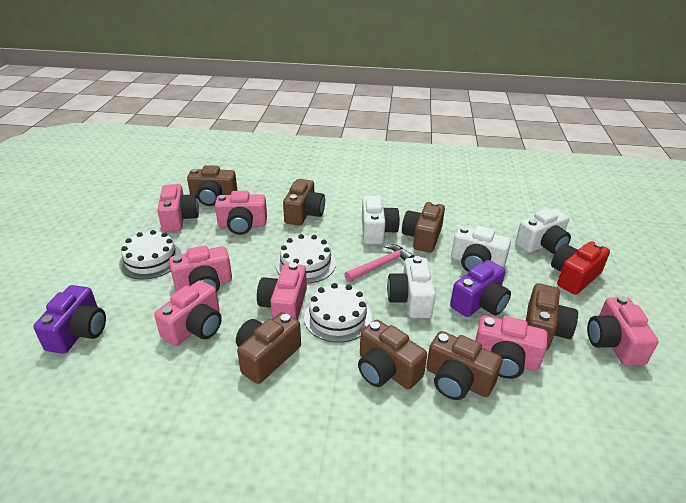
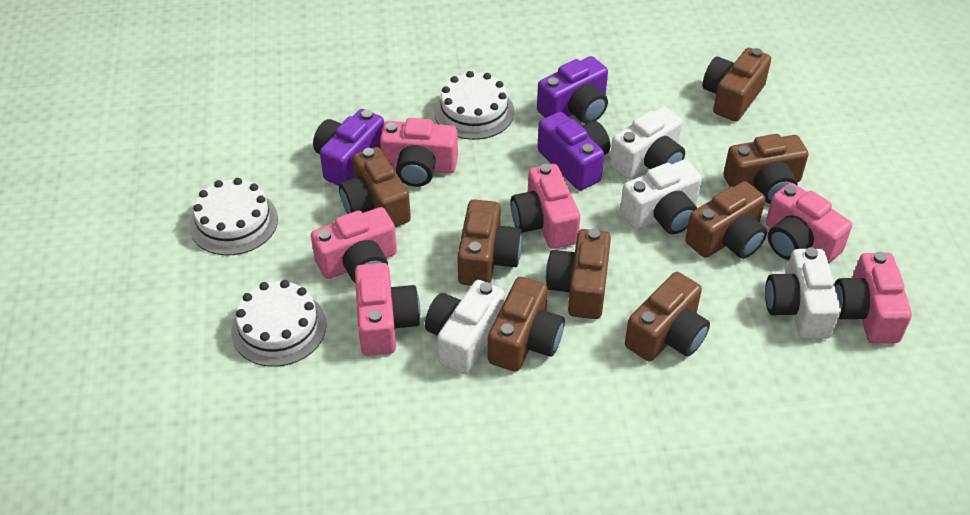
brown camera: [187,165,237,206] [236,312,301,384] [283,179,325,225] [358,320,427,389] [402,201,445,253] [426,331,502,400] [526,283,578,350] = 7 -> [339,147,411,227] [457,199,522,286] [488,277,565,372] [546,229,611,319] [625,272,710,362] [685,181,767,259] [703,48,771,122] [724,134,808,204] = 8
pink camera: [154,280,222,346] [157,184,199,232] [169,246,232,292] [215,191,267,235] [257,262,307,320] [475,315,548,379] [587,296,658,366] = 7 -> [311,207,397,283] [355,263,420,356] [380,118,458,187] [510,164,580,249] [766,183,852,264] [834,251,912,343] = 6
pink hammer: [344,244,414,282] = 1 -> none = 0
purple camera: [33,285,106,354] [450,260,511,317] = 2 -> [313,109,384,186] [537,56,608,124] [537,112,610,190] = 3
red camera: [551,241,610,295] = 1 -> none = 0

